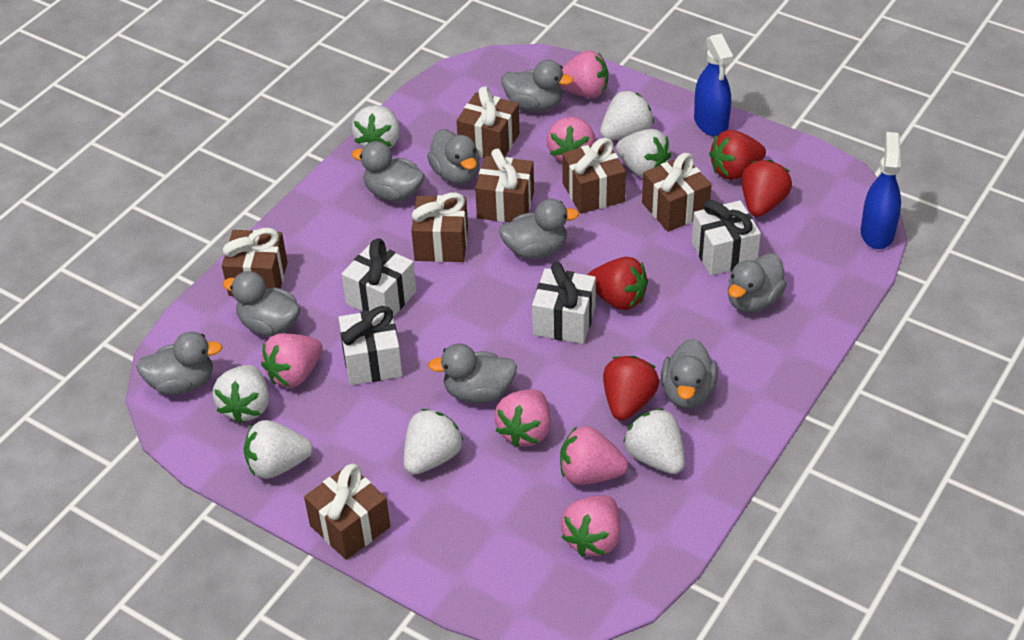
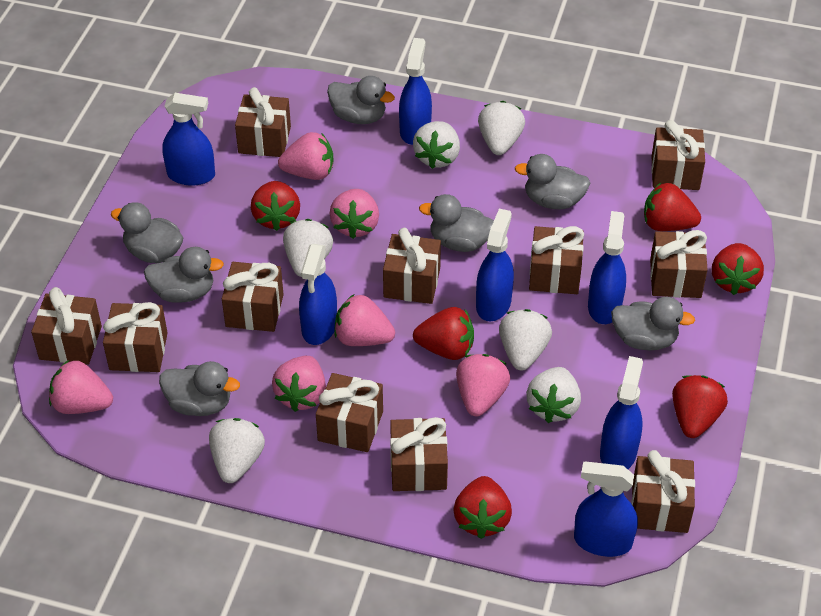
blue spray bottle: [694,34,733,136] [861,132,901,249] = 2 -> [163,93,215,186] [299,244,337,345] [399,38,432,145] [476,208,514,322] [574,462,638,557] [588,211,626,324] [600,356,643,469] = 7
brown gift: [222,228,288,296] [304,464,390,560] [411,192,468,262] [457,86,520,158] [475,149,534,222] [562,138,626,214] [642,153,711,232] = 7 -> [31,287,102,365] [103,302,167,372] [222,262,284,332] [235,87,291,157] [316,373,383,452] [383,228,441,304] [390,417,448,491] [529,226,584,294] [631,450,695,533] [650,230,708,298] [651,120,705,190] = 11
grey duck: [136,332,222,395] [223,271,300,336] [352,141,425,202] [427,129,480,184] [428,344,517,403] [499,199,579,259] [501,60,573,111] [661,339,718,409] [728,253,787,313] = 9 -> [111,202,183,263] [144,247,224,303] [159,361,240,416] [327,76,395,124] [419,194,494,252] [515,154,590,209] [611,297,695,351] = 7
red strawberry: [588,257,648,310] [603,356,659,421] [709,130,766,180] [741,160,792,217] = 4 -> [251,181,300,231] [413,307,474,360] [454,476,512,539] [644,183,701,231] [672,375,728,438] [712,243,764,295] = 6
white gift: [338,306,403,385] [342,238,416,317] [532,262,596,344] [692,200,761,276] = 4 -> none = 0
white strawberry: [212,365,269,423] [244,420,313,479] [352,105,400,148] [404,409,464,475] [600,90,654,140] [616,129,671,178] [624,408,685,474] = 7 -> [209,418,265,483] [283,219,333,277] [413,121,460,169] [478,101,525,155] [499,309,552,371] [526,367,581,423] = 6

